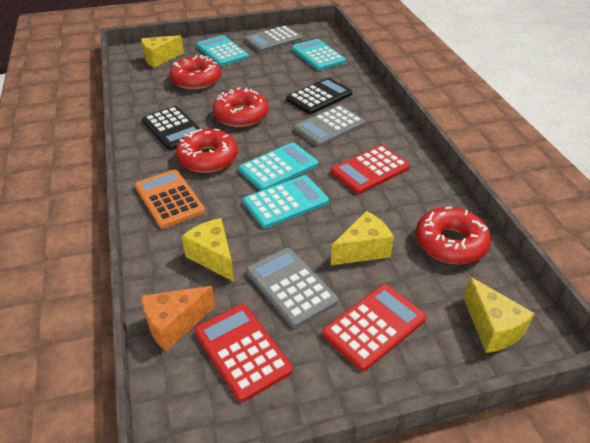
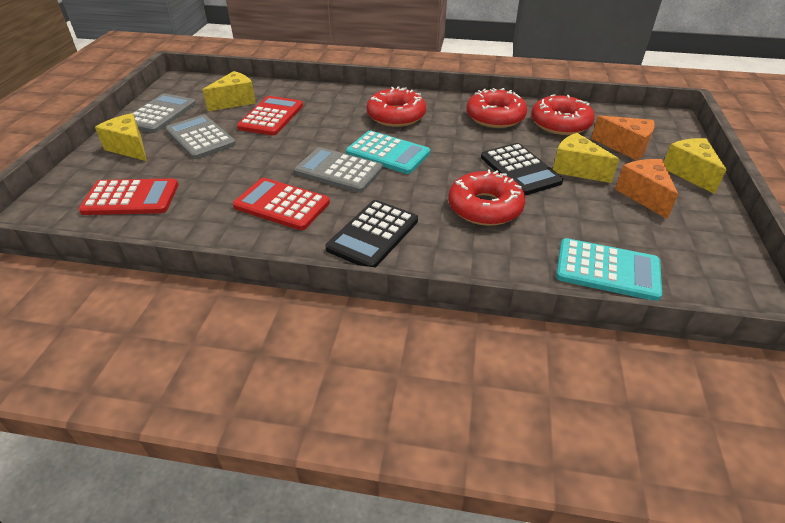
orange calculator: [135,169,205,229] = 1 -> none = 0
orange cheese: [142,286,215,351] = 1 -> [591,115,655,160] [615,159,678,219] = 2
turquoise calculator: [196,35,249,66] [239,143,318,191] [243,175,329,228] [292,39,346,70] = 4 -> [346,131,430,174] [556,238,662,301] = 2

